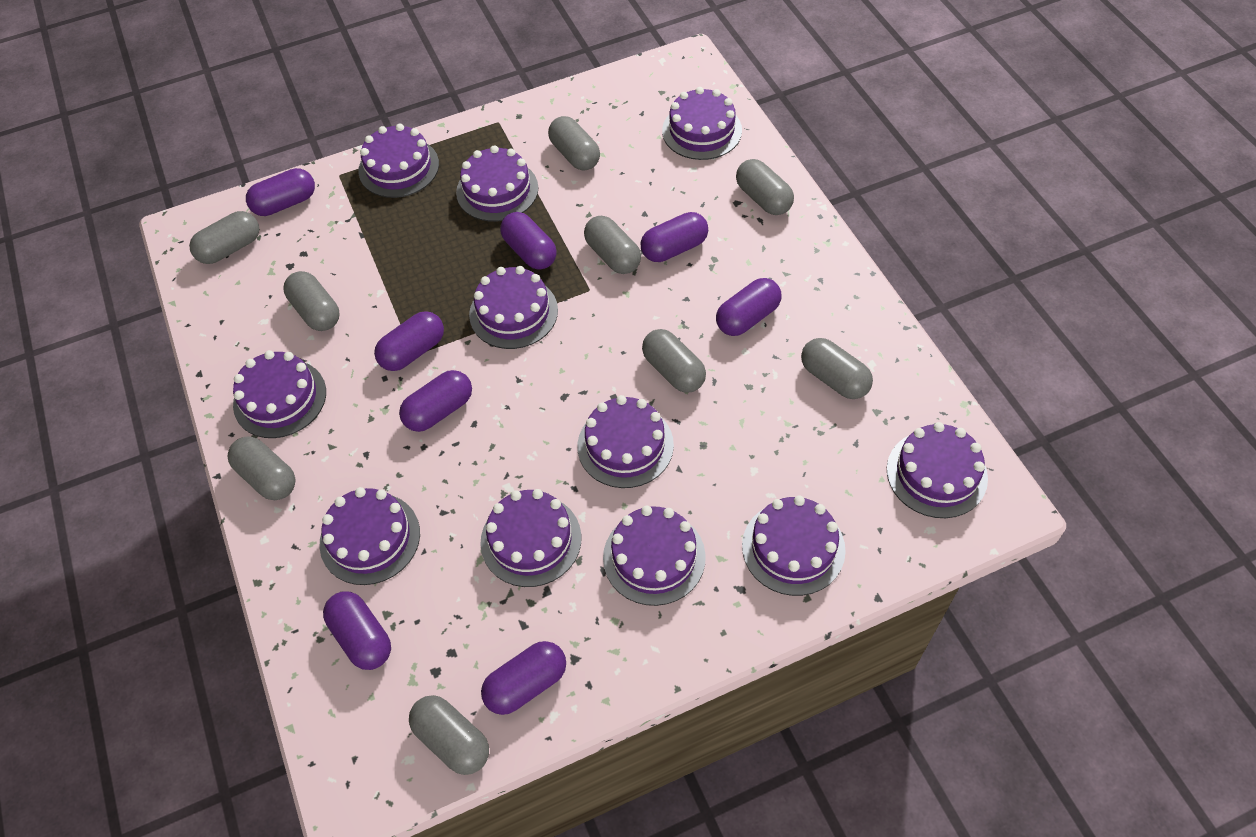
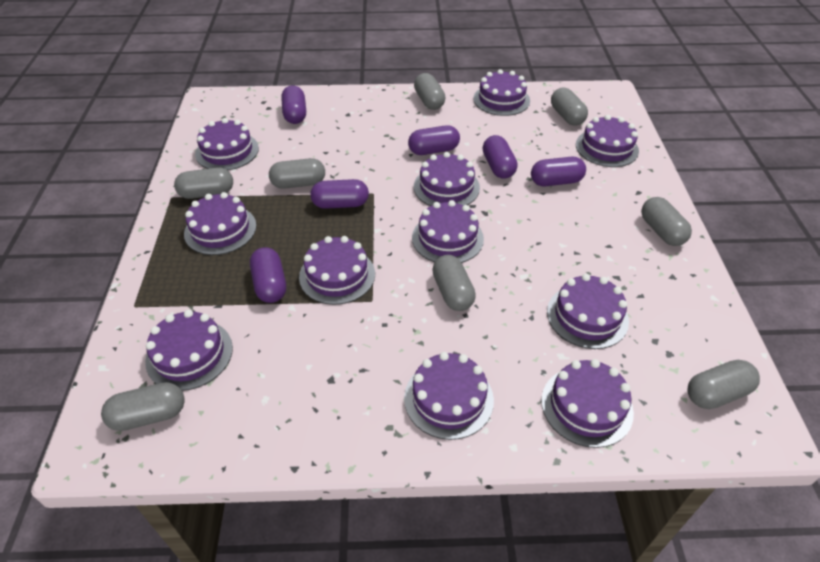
grey capsule: [189,211,259,264] [228,436,296,500] [284,271,340,331] [409,695,489,775] [548,116,600,171] [584,215,641,274] [642,329,706,393] [736,159,794,215] [801,338,873,399] = 9 -> [101,382,185,431] [174,167,233,199] [269,158,325,189] [414,73,445,110] [432,255,476,311] [551,88,588,126] [641,197,692,246] [688,360,760,409] = 8
purple capsule: [246,168,315,216] [323,591,391,670] [374,311,444,371] [399,370,472,432] [481,641,566,715] [500,212,557,270] [641,212,708,262] [716,278,781,336] = 8 -> [250,247,286,303] [281,85,306,124] [310,179,369,209] [408,125,460,155] [483,135,517,179] [531,157,586,186] = 6

